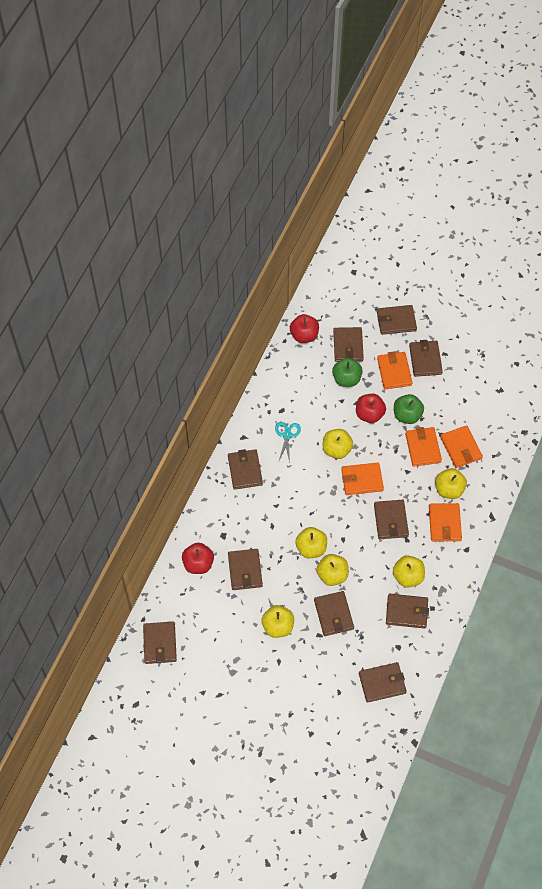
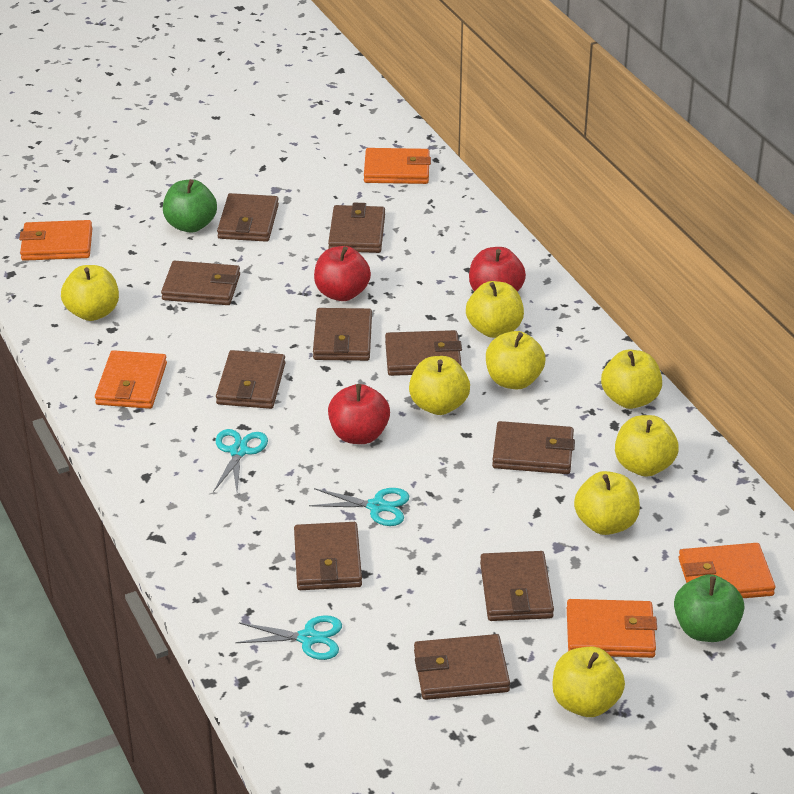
turquoise scissors: [275,422,301,463] = 1 -> [213,429,268,492] [235,615,342,660] [309,488,409,526] = 3
yellow apple: [262,605,294,638] [295,527,327,558] [316,554,349,586] [323,429,353,459] [393,556,425,588] [435,468,467,499] = 6 -> [61,265,119,321] [409,356,470,415] [466,281,524,338] [486,331,546,389] [553,647,625,717] [574,471,640,535] [601,350,662,409] [615,415,679,477] = 8

